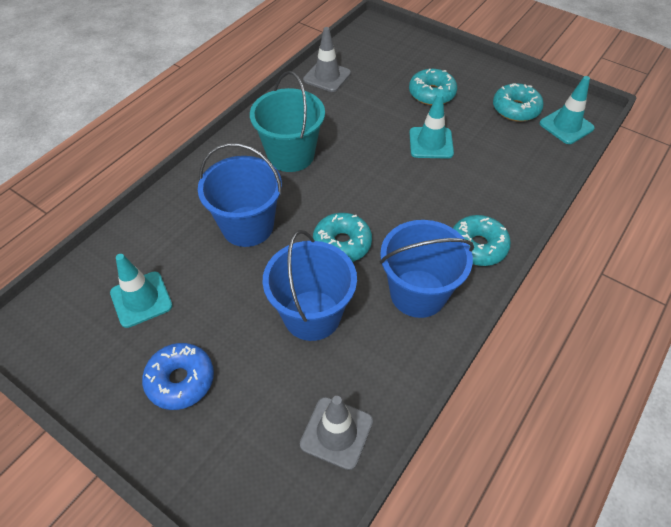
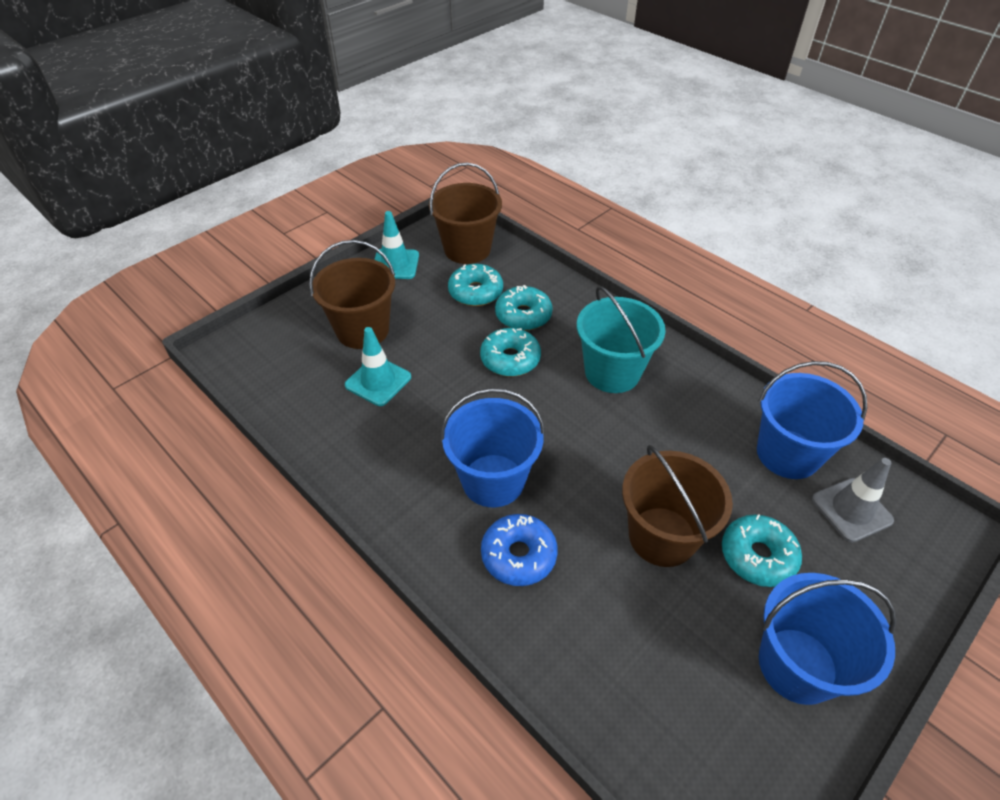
brown bucket: none = 0 -> [309,240,395,349] [429,163,502,264] [622,445,733,567] = 3
grey traffic cone: [300,396,373,470] [303,27,351,92] = 2 -> [812,458,894,542] = 1
turquoise traffic cone: [110,254,173,328] [409,93,454,159] [539,76,595,144] = 3 -> [345,327,411,406] [374,211,419,279] = 2

